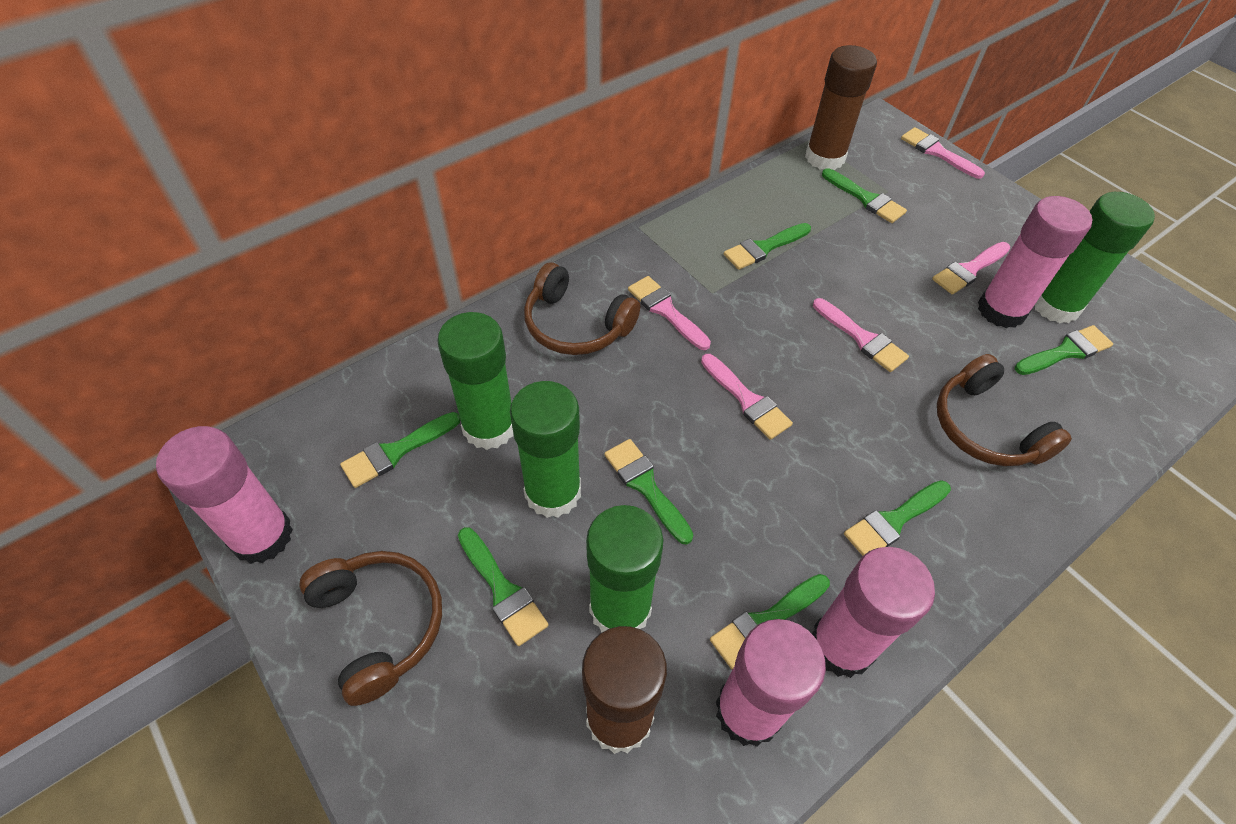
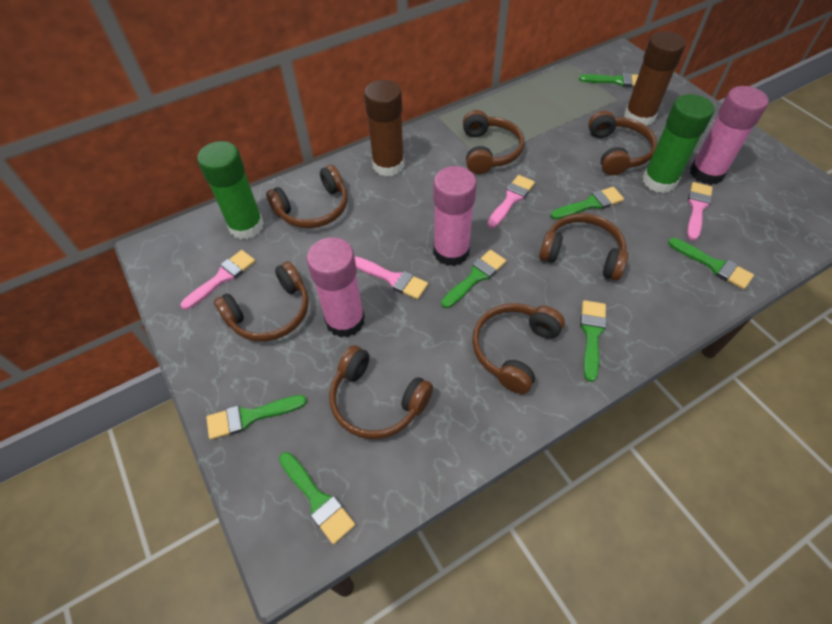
brown headphones: [299,551,442,706] [524,262,640,355] [937,354,1072,466] = 3 -> [214,261,309,341] [266,165,348,228] [329,345,433,439] [463,110,524,174] [472,303,565,394] [539,213,628,281] [588,111,657,175] = 7
green brush: [340,412,460,488] [458,527,548,646] [604,439,693,544] [710,574,830,670] [724,223,811,270] [822,168,907,223] [844,480,951,556] [1015,325,1113,375] = 8 -> [206,395,307,440] [279,452,355,544] [441,250,506,308] [551,187,624,220] [579,73,638,87] [580,300,607,382] [668,238,754,289] = 7
green glue stick: [437,312,513,450] [510,381,581,518] [586,505,663,633] [1034,192,1155,323] = 4 -> [197,141,264,239] [643,94,714,193] = 2
pink brush: [628,276,711,350] [701,354,793,440] [813,298,909,372] [901,127,985,179] [932,242,1010,294] = 5 -> [181,250,255,310] [355,257,428,300] [487,175,535,228] [687,182,713,241] = 4
pink glue stick: [156,426,293,564] [716,619,826,747] [812,547,935,678] [978,196,1092,328] = 4 -> [307,237,365,337] [433,166,477,266] [690,86,768,185] = 3

